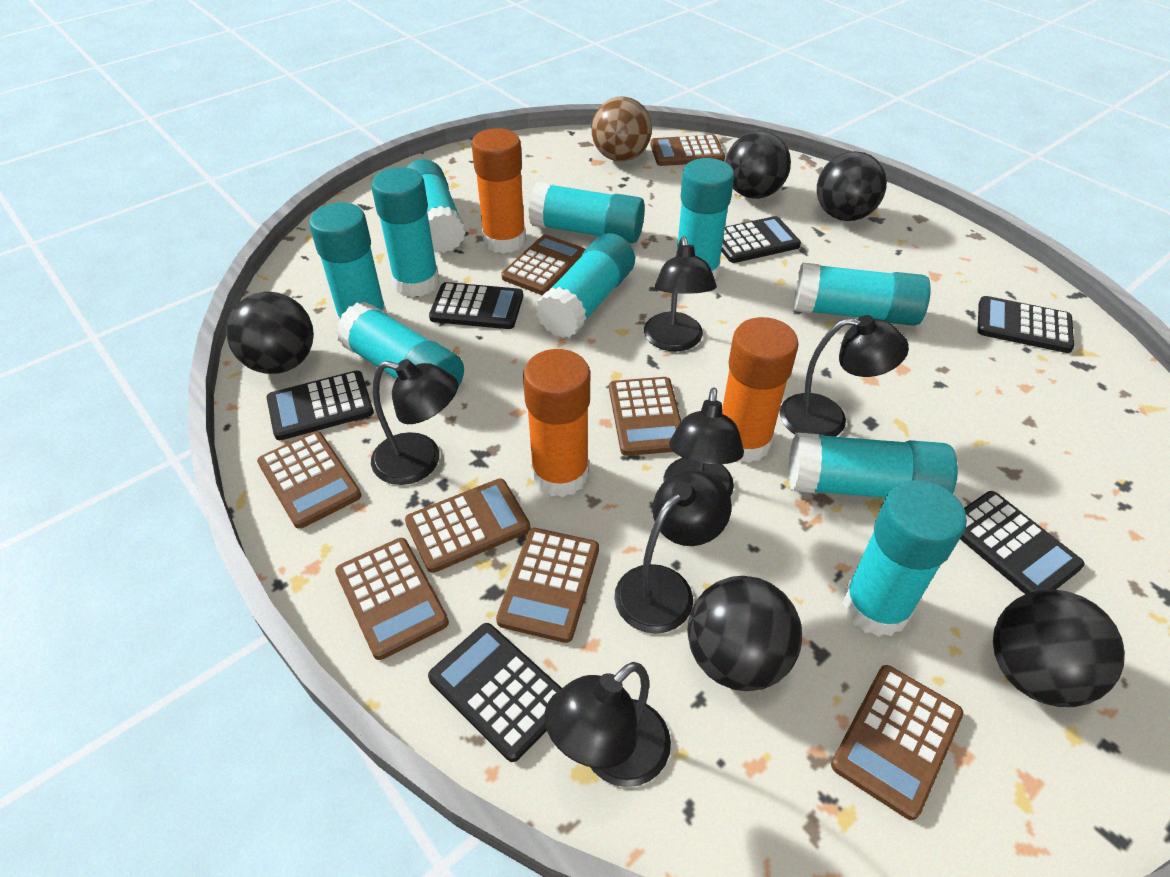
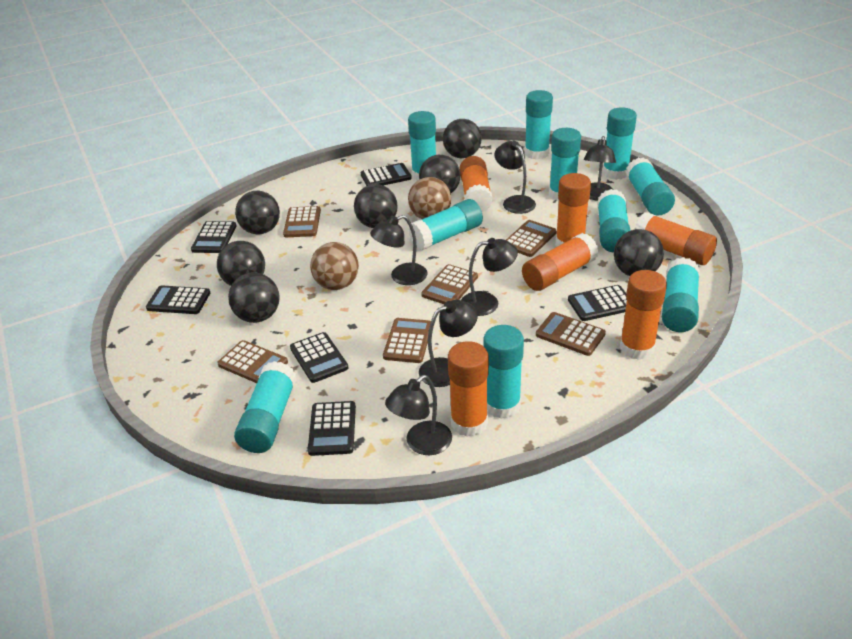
black ball: [226,292,314,374] [688,576,802,691] [725,131,791,199] [817,151,887,221] [993,589,1125,707] = 5 -> [217,241,265,286] [228,272,280,323] [235,191,280,235] [354,184,398,228] [419,155,460,193] [443,119,482,158] [614,229,664,276] = 7
brown ball: [591,97,652,161] = 1 -> [310,242,359,290] [408,177,451,219] = 2
brown calculator: [257,431,361,529] [335,538,449,660] [405,478,530,573] [496,528,599,643] [501,234,586,295] [609,377,681,456] [650,135,725,166] [831,665,963,820] = 8 -> [217,340,288,383] [283,206,321,237] [383,318,431,363] [421,264,478,304] [506,220,557,257] [536,312,606,356] = 6
orange glue stick: [472,128,526,254] [523,349,590,497] [722,317,799,463] = 3 -> [448,341,489,437] [460,156,493,212] [522,233,599,291] [556,173,591,246] [620,270,667,360] [634,212,717,265] = 6

